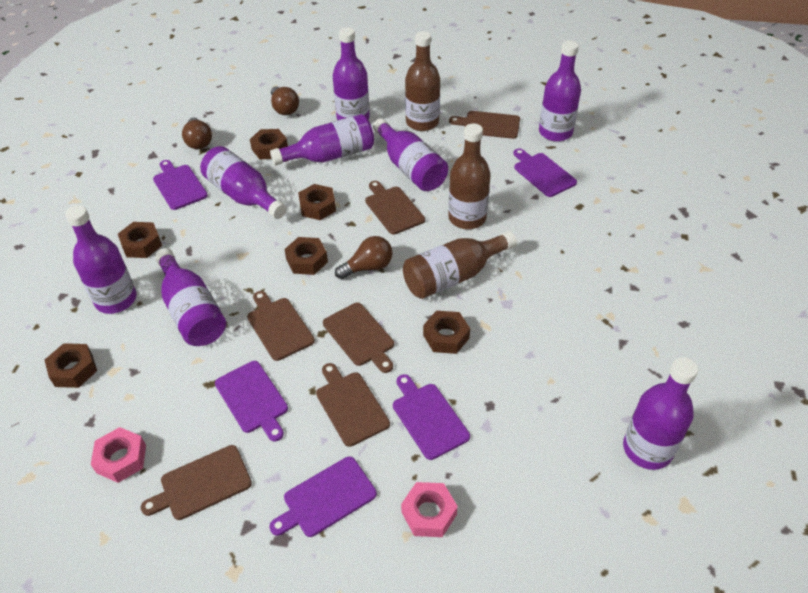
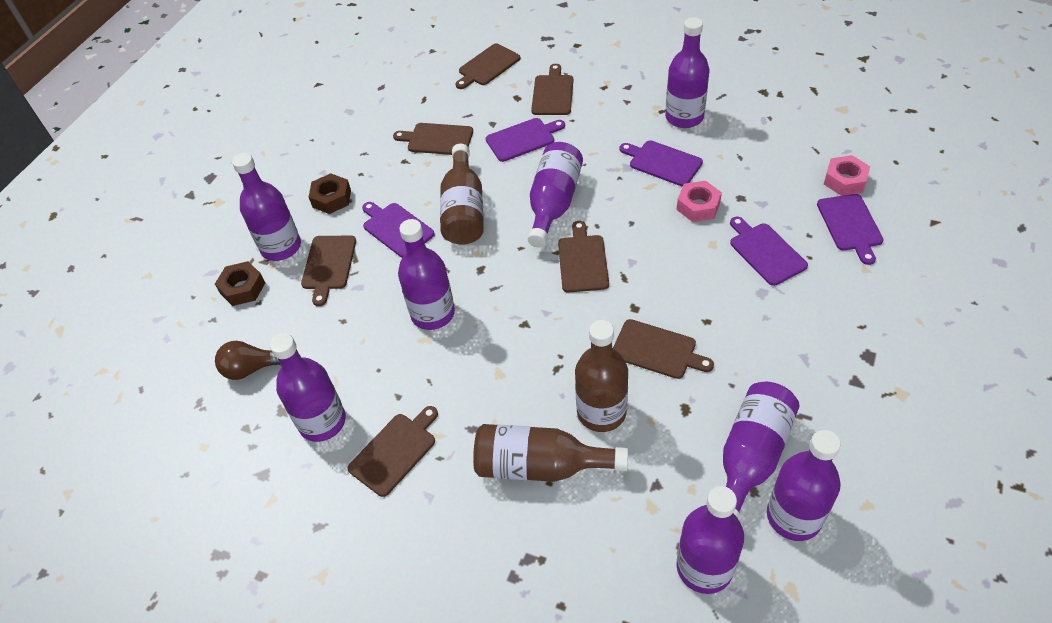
brown cutting board: [141,445,252,520] [247,291,315,361] [316,363,390,447] [323,302,394,373] [365,181,425,235] [449,111,520,139] = 6 -> [301,236,356,306] [348,406,438,497] [393,123,473,155] [456,44,520,89] [531,64,573,115] [558,221,609,293] [613,319,714,379] = 7
brown light bulb: [182,117,212,149] [271,86,299,115] [335,236,393,279] = 3 -> [215,341,280,380] = 1
brown nut: [45,343,97,388] [118,222,162,258] [250,129,288,159] [284,237,328,275] [298,184,336,220] [423,311,470,354] = 6 -> [215,261,265,306] [309,173,351,214] = 2

